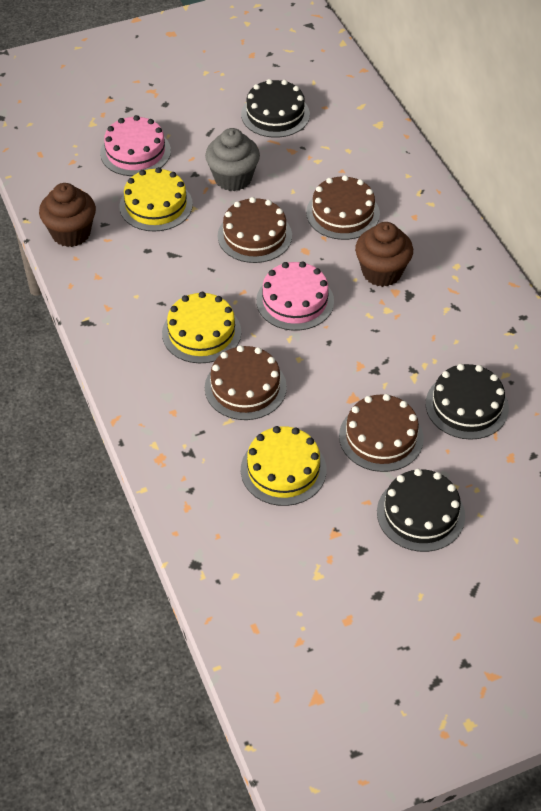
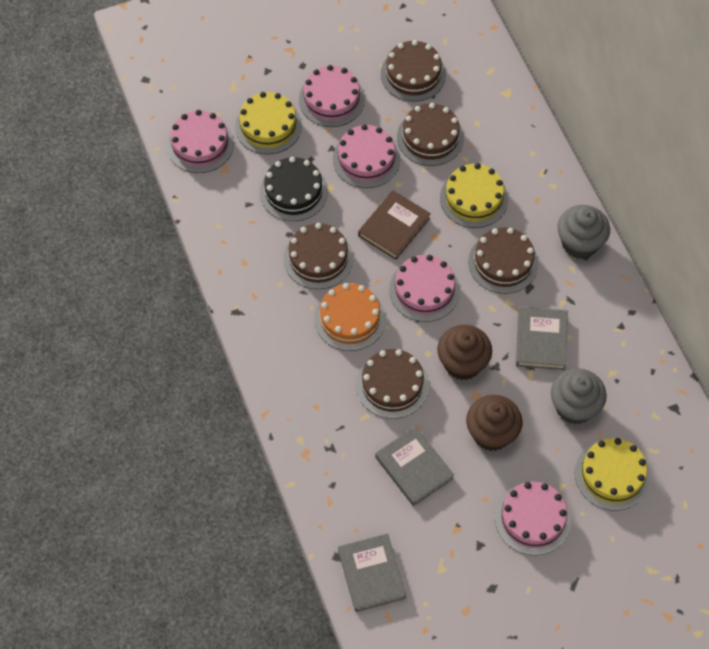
black cake: [241,79,310,138] [377,469,465,552] [426,364,509,440] = 3 -> [260,157,328,221] = 1
brown book: none = 0 -> [358,190,431,260] = 1
brown cake: [205,345,287,420] [218,197,292,263] [306,175,380,240] [339,394,424,472] = 4 -> [283,223,354,289] [356,349,429,419] [381,40,446,102] [397,103,464,166] [468,227,539,294] = 5
grey book: none = 0 -> [338,534,406,612] [375,426,454,506] [516,307,568,370] = 3
grey cupcake: [205,128,260,191] = 1 -> [551,368,607,424] [557,205,610,259] = 2
orange cake: none = 0 -> [314,283,386,351] = 1
pink cake: [100,115,171,176] [256,261,334,331] = 2 -> [167,110,234,173] [299,65,365,127] [333,124,400,188] [389,255,460,322] [495,481,571,555] = 5

